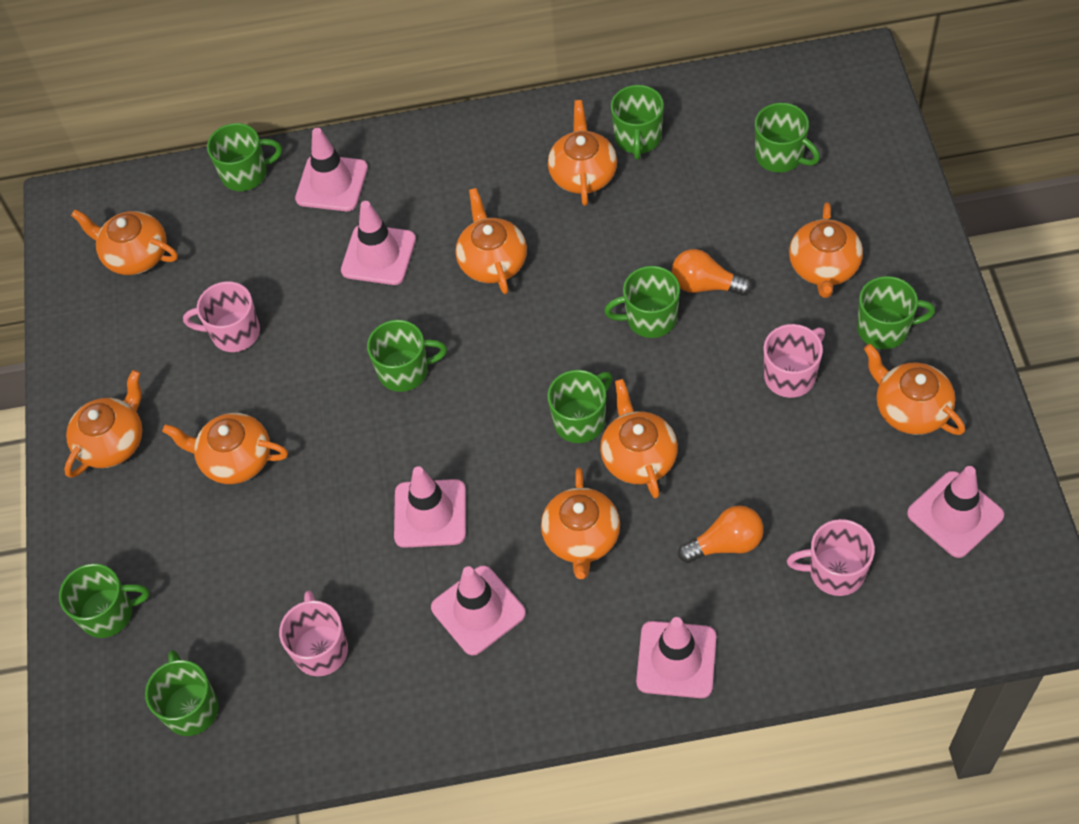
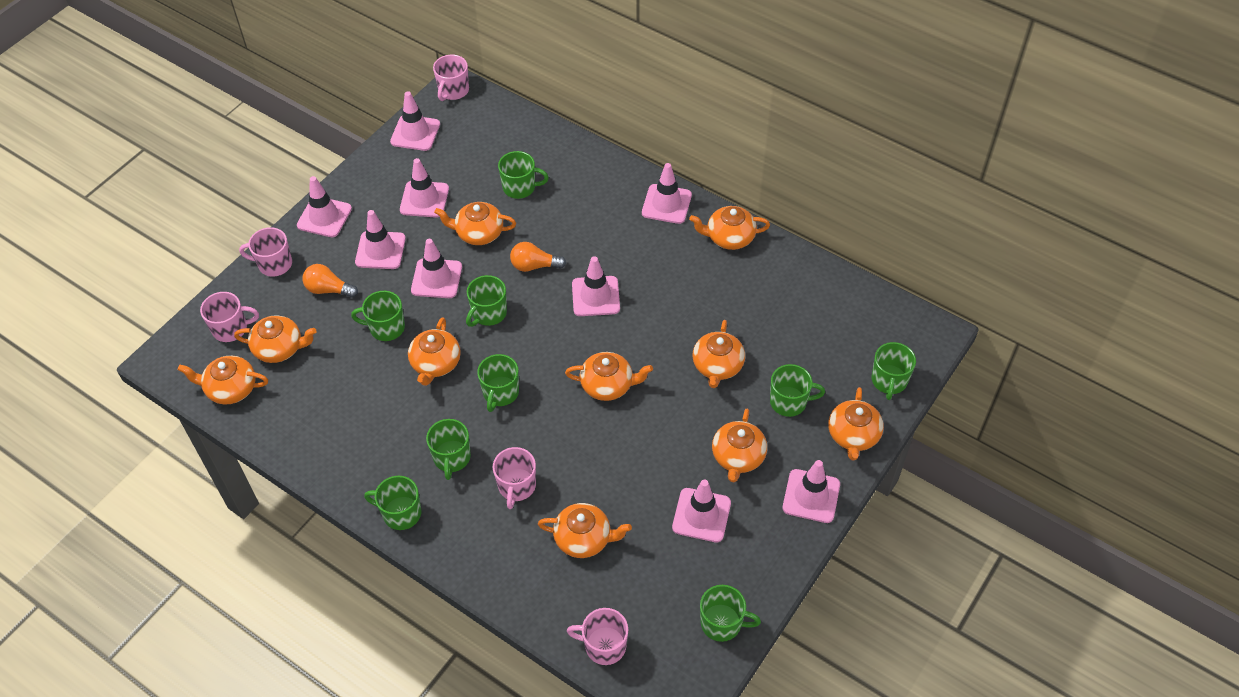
orange teapot: [64,370,142,478] [71,209,178,275] [162,413,288,484] [456,188,527,294] [541,468,620,579] [548,100,617,206] [600,379,678,499] [789,202,863,298] [864,344,965,435] = 9 -> [178,356,268,404] [234,315,317,363] [408,317,461,386] [434,202,516,245] [538,503,632,558] [565,352,653,401] [689,206,770,250] [692,320,745,388] [712,408,767,482] [828,387,884,461] = 10
pink mug: [183,281,260,352] [279,591,348,676] [764,324,825,398] [787,519,875,596] = 4 -> [200,292,259,342] [239,227,292,277] [433,55,469,101] [493,447,536,509] [567,608,628,665] = 5
pink traffic cone: [295,128,368,211] [341,201,416,285] [394,466,466,548] [431,566,526,656] [636,617,716,698] [907,466,1004,558] = 6 -> [297,176,352,237] [355,210,406,269] [390,91,440,151] [400,158,449,218] [411,239,462,298] [572,256,620,316] [642,163,692,224] [672,480,731,542] [782,460,840,523] = 9

